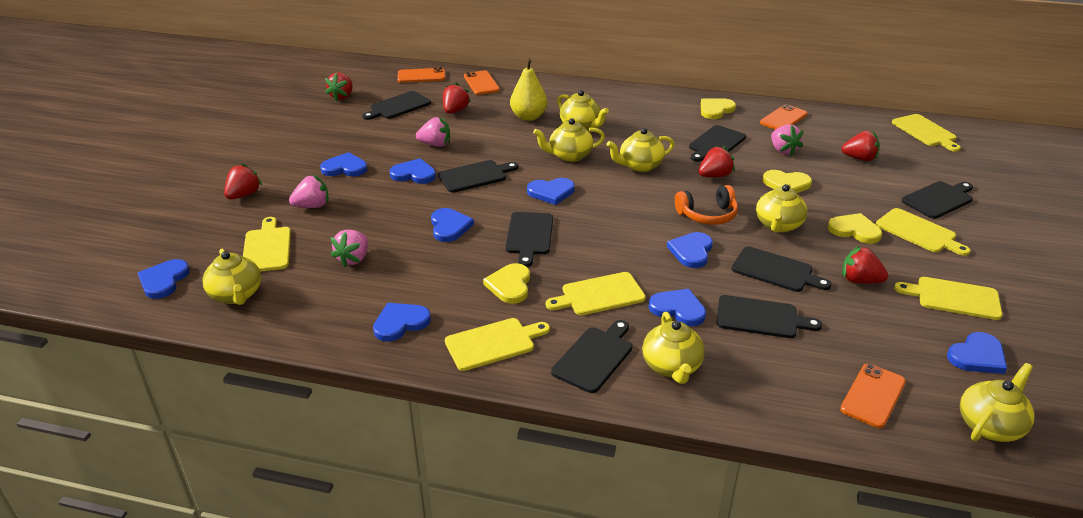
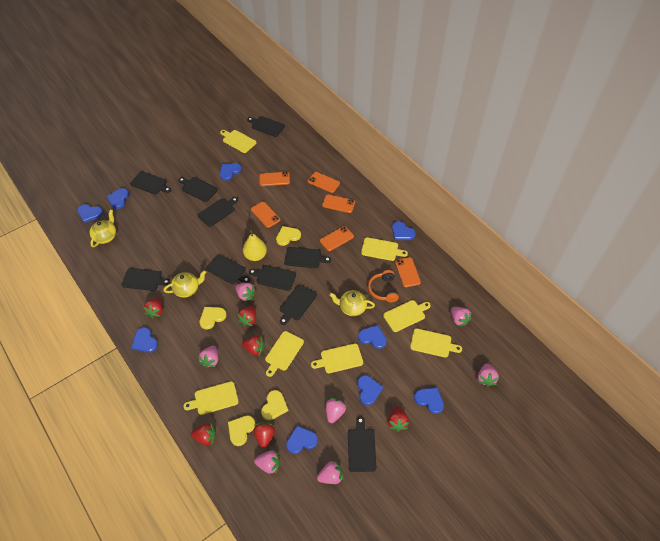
black cutting board: [362,91,431,120] [438,160,518,193] [505,212,553,267] [551,320,633,393] [689,125,746,162] [717,295,822,338] [732,246,832,292] [901,181,973,219] = 8 -> [122,268,171,291] [130,171,171,195] [178,177,218,202] [198,197,238,227] [206,254,250,284] [247,116,285,137] [249,265,296,291] [280,284,317,325] [284,247,331,268] [348,416,376,472] = 10
orange phone: [398,67,445,83] [464,70,500,95] [760,104,808,130] [840,364,906,428] = 4 -> [251,202,280,228] [259,172,290,186] [308,172,340,193] [320,226,354,251] [322,194,355,213] [395,257,421,287] = 6
pink strawberry: [289,175,329,208] [331,230,368,268] [416,117,450,147] [771,124,804,156] = 4 -> [198,346,218,368] [236,283,256,302] [254,450,280,474] [317,460,343,484] [326,398,346,423] [451,307,472,327] [478,363,499,387] = 7
yellow cutting board: [243,217,291,272] [445,318,550,371] [546,272,646,315] [876,208,971,256] [892,114,961,152] [894,277,1002,320] = 6 -> [183,381,239,415] [220,130,257,153] [265,331,304,377] [311,343,363,373] [361,237,408,261] [383,300,431,332] [410,328,462,358] = 7
yellow teapot: [202,249,261,305] [533,118,605,162] [557,90,609,130] [607,128,675,172] [642,312,705,384] [756,184,807,233] [960,363,1034,442] = 7 -> [90,210,116,247] [163,270,206,298] [329,290,375,316] = 3

